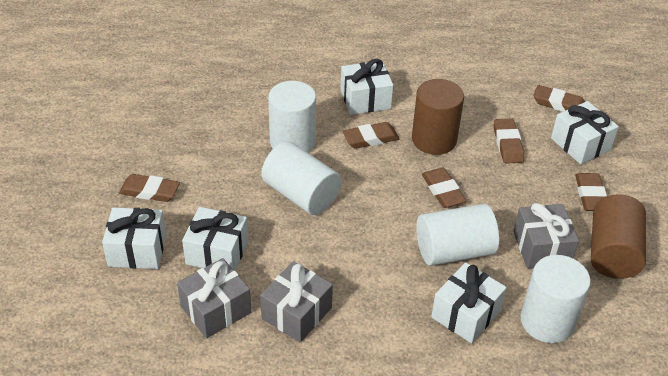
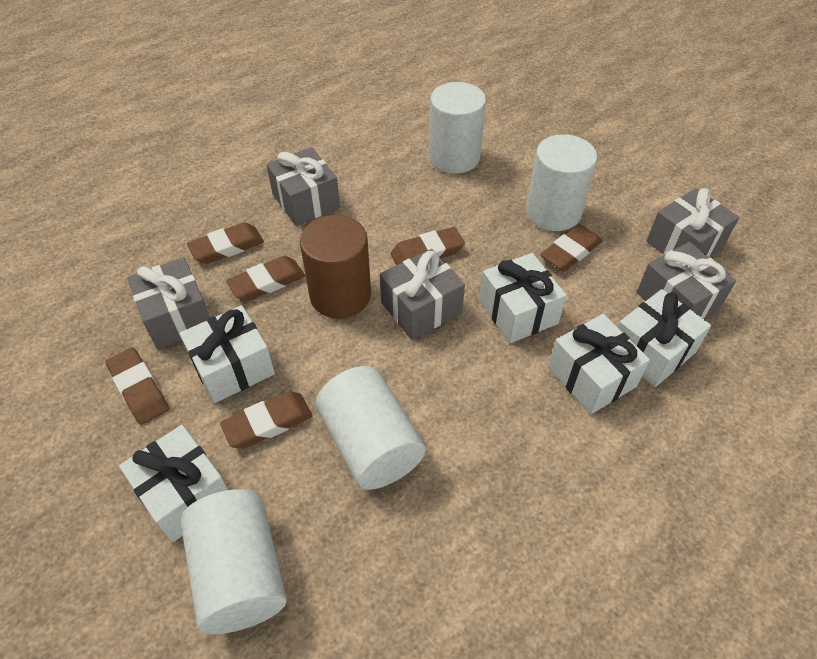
brown cylinder: [412,79,464,155] [591,195,646,279] = 2 -> [300,215,371,319] = 1
grey gift: [177,258,251,338] [260,261,333,342] [513,203,579,269] = 3 -> [127,257,210,349] [266,147,340,226] [380,249,465,340] [637,242,736,319] [646,188,739,257] = 5

